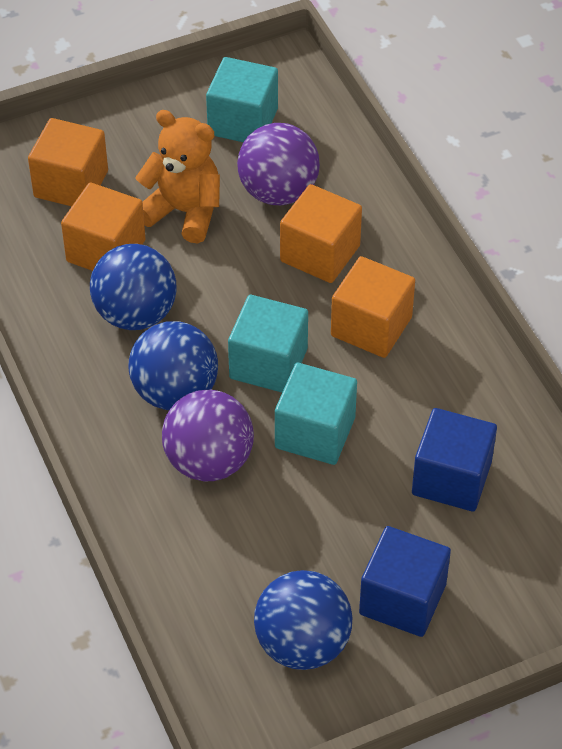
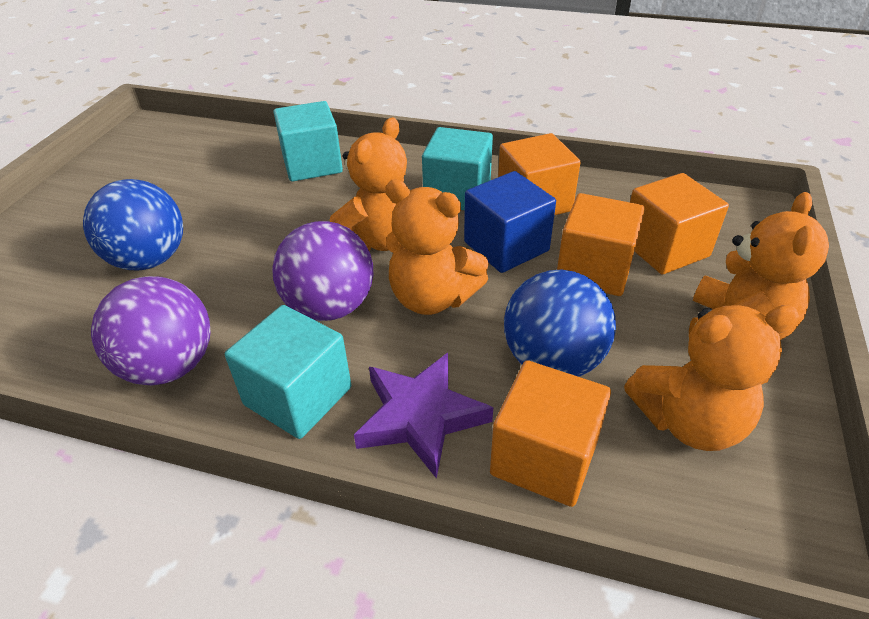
blue ball: [90,244,177,330] [128,321,218,410] [254,570,352,670] = 3 -> [83,179,183,271] [504,270,616,377] = 2
blue cube: [359,526,451,637] [412,408,497,511] = 2 -> [464,171,556,273] = 1
orange teddy bear: [135,110,220,243] = 1 -> [330,117,407,251] [385,179,489,315] [624,305,799,451] [689,192,829,340] = 4
purple star: none = 0 -> [354,353,493,479] = 1

